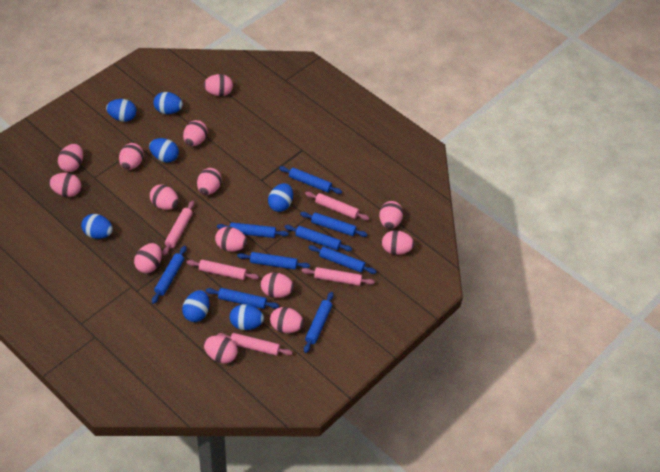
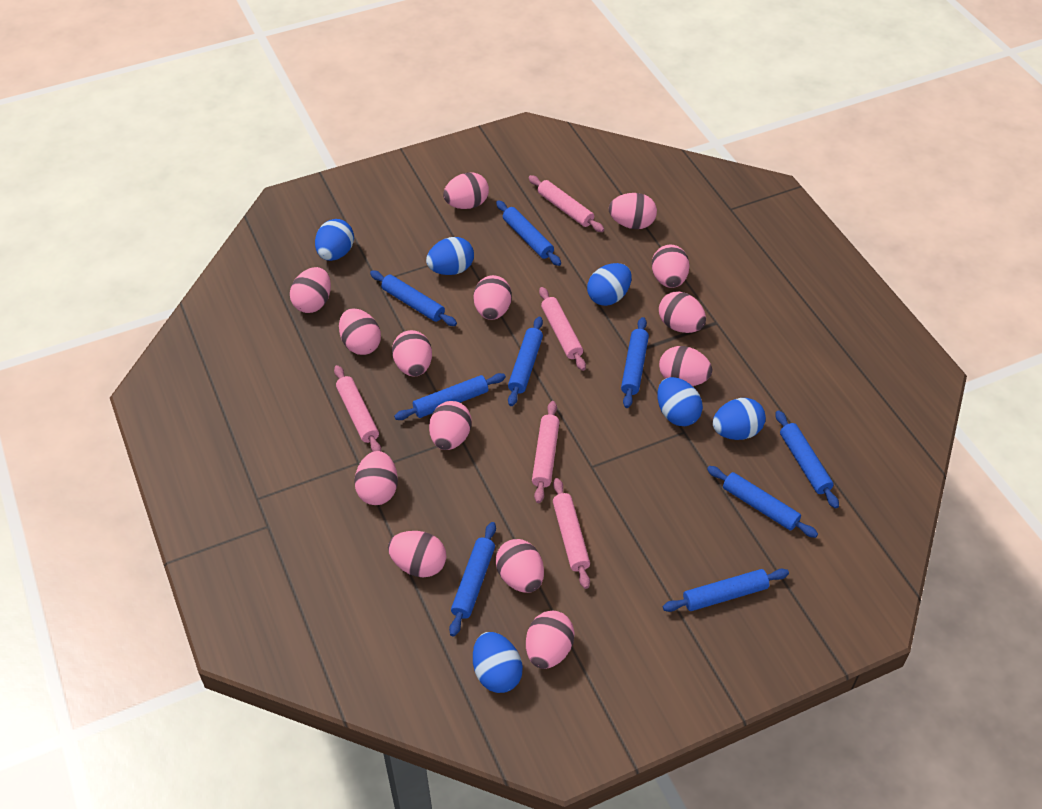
blue egg: [81,214,113,239] [106,99,137,122] [149,138,179,163] [153,92,183,114] [182,290,209,322] [230,304,264,330] [268,183,293,212] = 7 -> [315,219,354,261] [426,237,474,275] [473,632,523,693] [587,263,632,306] [657,377,703,426] [713,398,766,440] = 6

